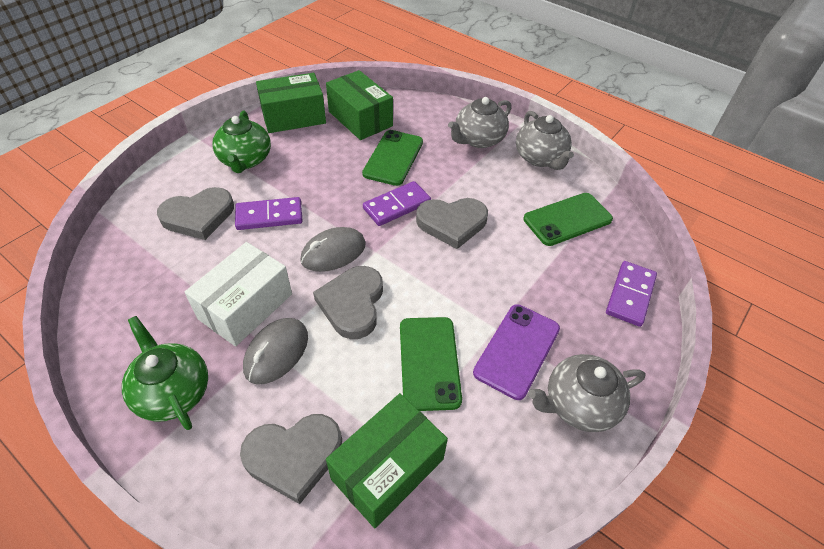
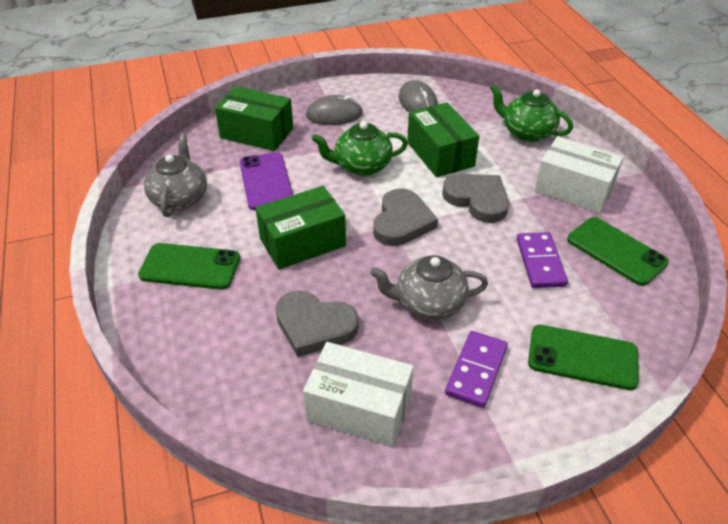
grey heart: [157,187,234,240] [240,414,342,504] [313,266,383,339] [416,198,488,249] = 4 -> [275,291,359,357] [373,188,438,246] [442,174,509,223] = 3
grey teapot: [448,97,511,148] [516,111,574,170] [528,354,646,432] = 3 -> [144,134,207,217] [370,255,488,320] = 2
purple domino: [235,197,303,230] [363,181,431,226] [606,261,657,327] = 3 -> [445,331,508,408] [517,232,568,288] = 2
white box: [184,242,292,347] = 1 -> [303,342,414,447] [535,136,624,213] = 2

